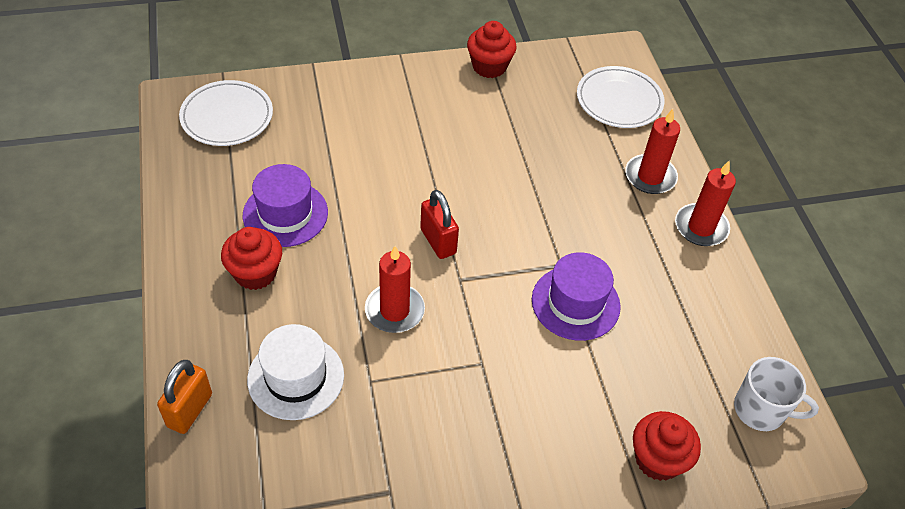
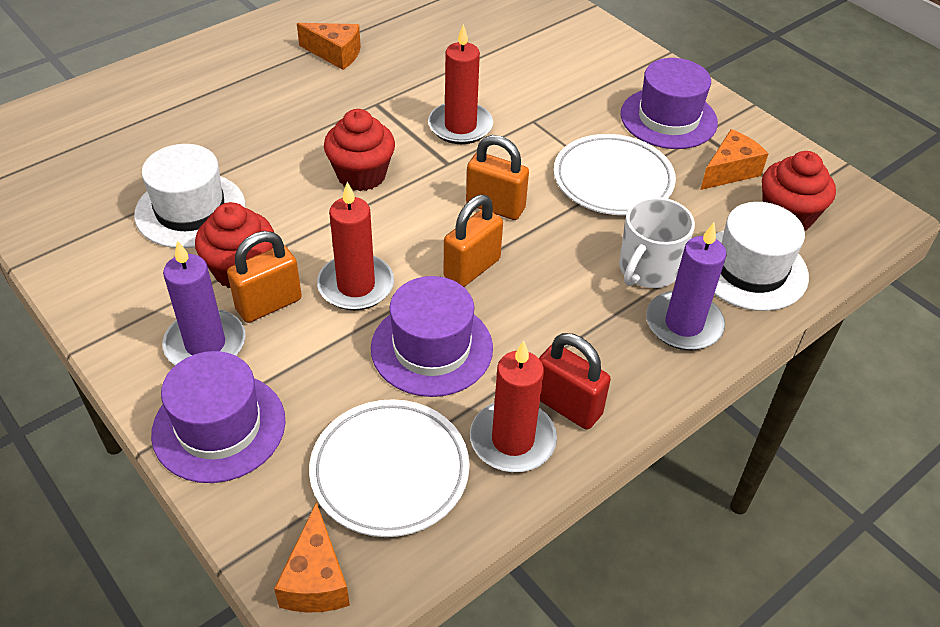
orange cheese: none = 0 -> [274,502,350,613] [297,23,361,70] [700,129,769,190] = 3
orange padlock: [157,360,212,434] = 1 -> [227,231,302,323] [443,195,503,287] [466,135,529,220] = 3
purple candle: none = 0 -> [162,240,246,365] [646,223,726,350] = 2
purple hat: [243,164,328,247] [532,252,621,341] = 2 -> [151,351,285,483] [371,276,493,397] [621,58,718,149] = 3
white hat: [247,324,344,420] = 1 -> [134,144,245,248] [714,202,809,311] = 2

